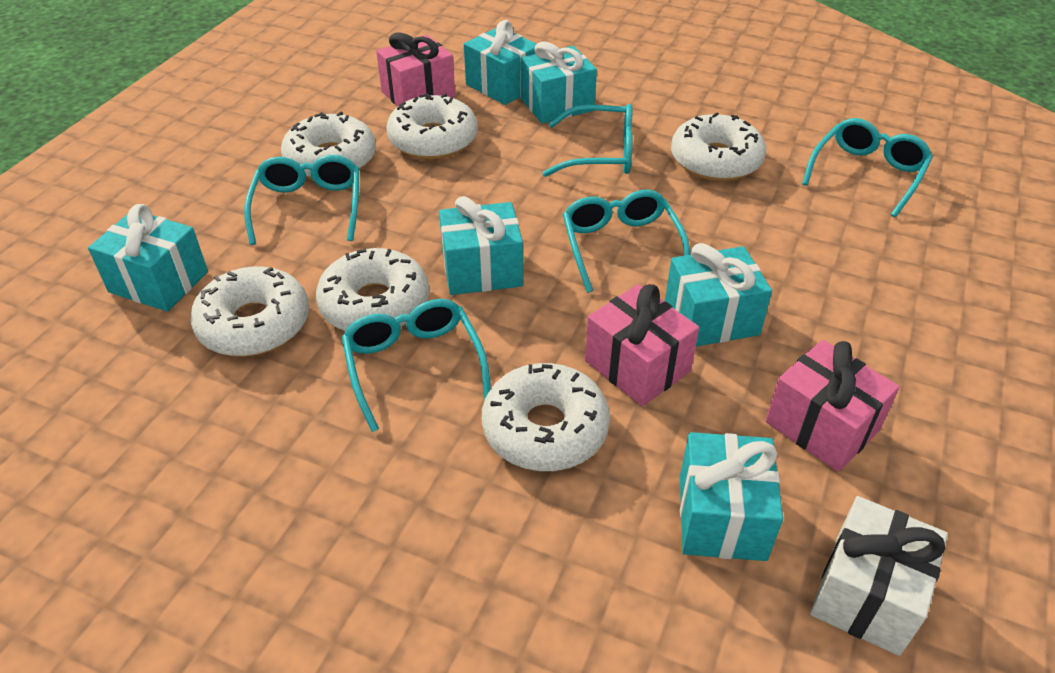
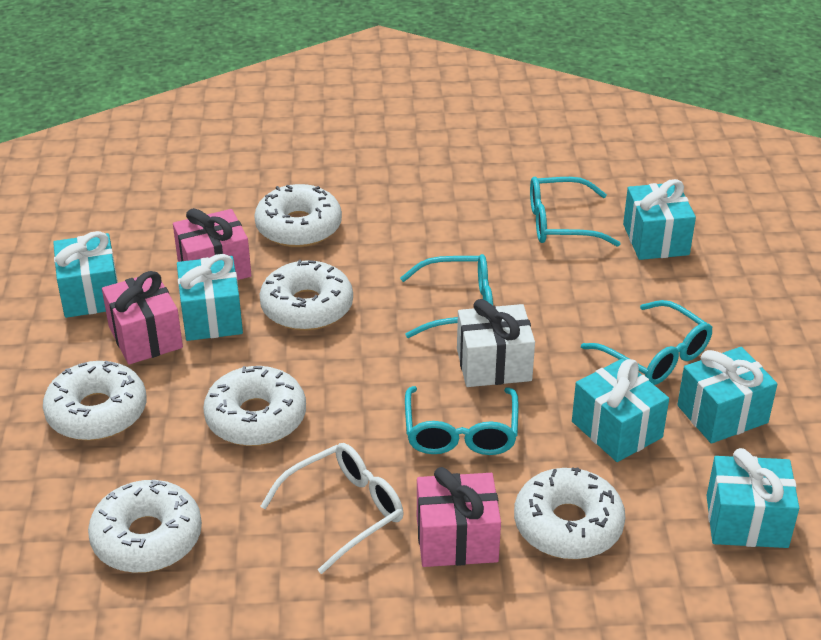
turquoise glasses: [244,155,359,245] [341,299,491,432] [542,104,633,177] [563,190,690,293] [802,118,933,217] = 5 -> [400,254,493,338] [405,386,519,455] [530,177,621,247] [581,300,713,385] = 4
white glasses: none = 0 -> [260,443,403,574] = 1

